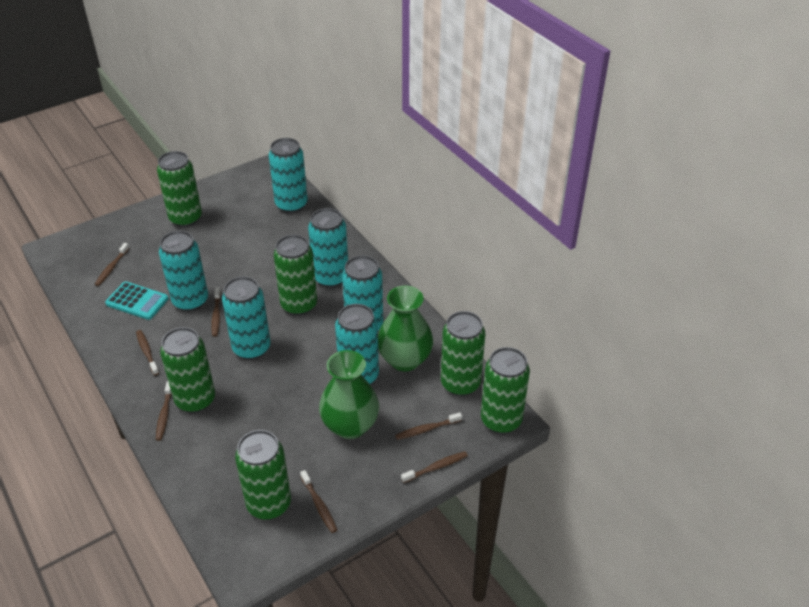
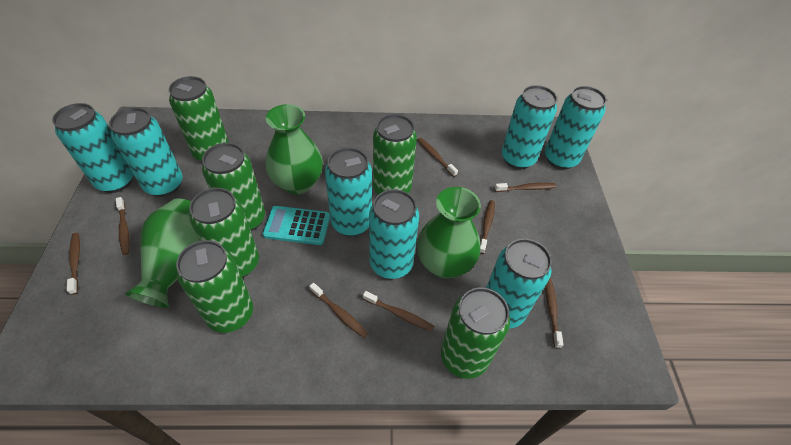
brown toothbrush: [95,243,129,286] [136,330,159,376] [156,381,172,441] [211,287,221,337] [300,470,337,533] [395,412,462,440] [401,451,468,483] = 7 -> [67,233,80,295] [116,197,130,255] [309,283,368,338] [363,291,434,332] [418,138,458,177] [480,200,495,254] [495,183,556,192] [545,278,564,349] = 8
green vase: [319,350,379,439] [378,286,433,371] = 2 -> [125,198,199,308] [266,104,323,195] [417,187,481,278] = 3
turquoise can: [159,231,208,312] [222,277,271,360] [269,138,308,213] [308,208,348,288] [335,304,379,384] [342,255,383,331] = 6 -> [52,103,133,193] [109,107,183,197] [325,147,372,236] [369,189,419,279] [486,238,552,329] [501,85,557,169] [545,86,607,170] = 7

